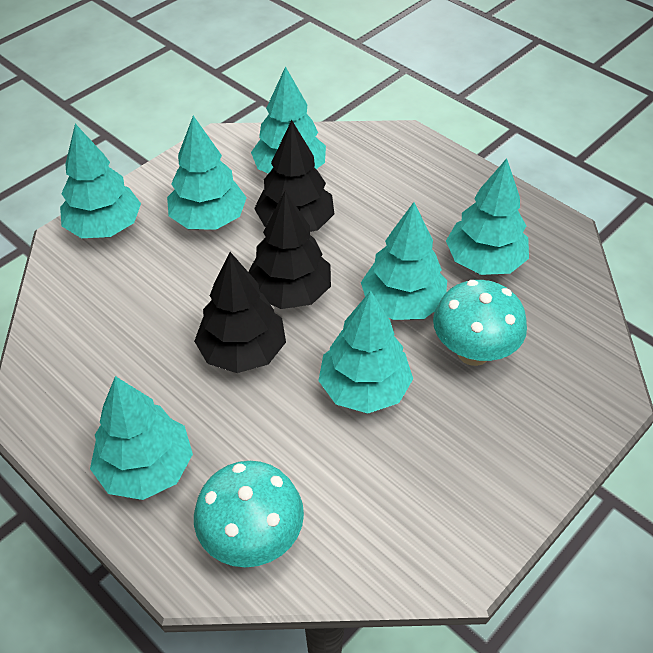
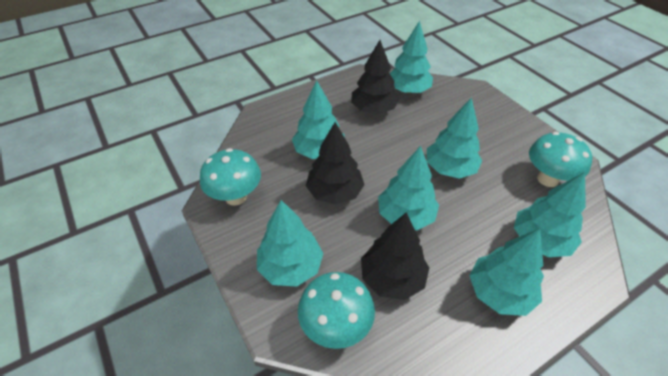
turquoise mushroom: [194,461,304,567] [433,280,527,366] = 2 -> [200,148,261,206] [298,272,375,349] [529,132,592,187] = 3

